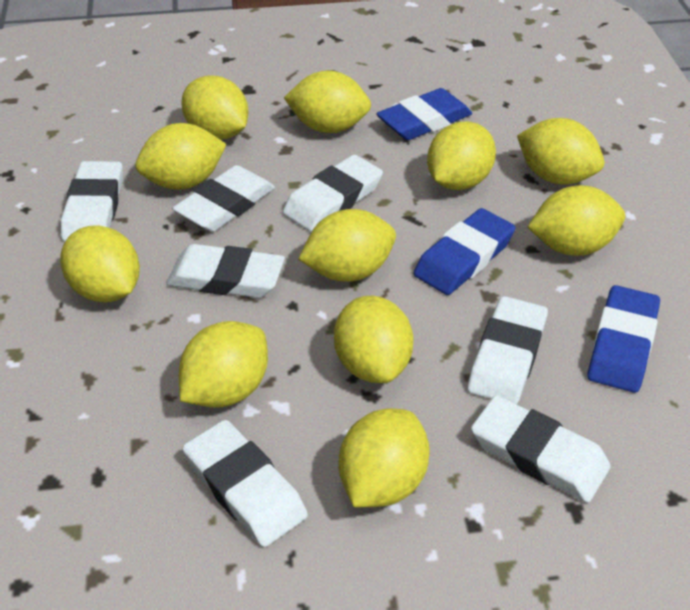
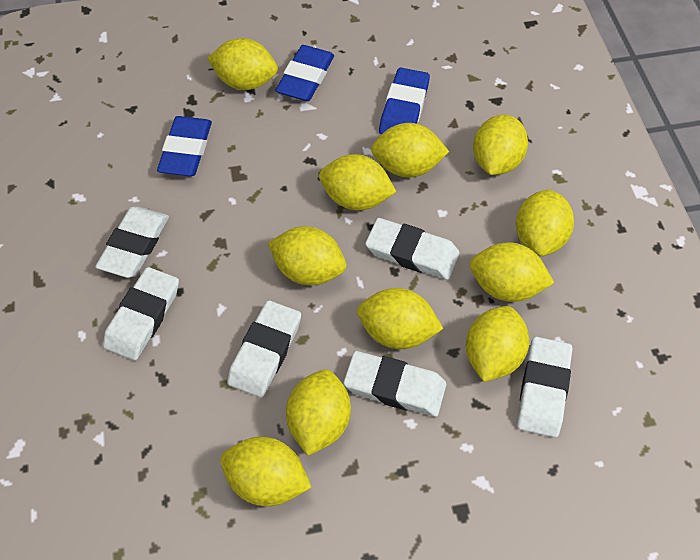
white eraser: [61,161,123,241] [166,244,285,298] [172,165,275,232] [182,420,308,547] [283,155,383,232] [467,296,548,404] [471,395,611,503] = 7 -> [95,207,169,278] [103,267,179,361] [227,300,301,398] [343,351,446,417] [365,218,460,280] [517,337,572,438] = 6

